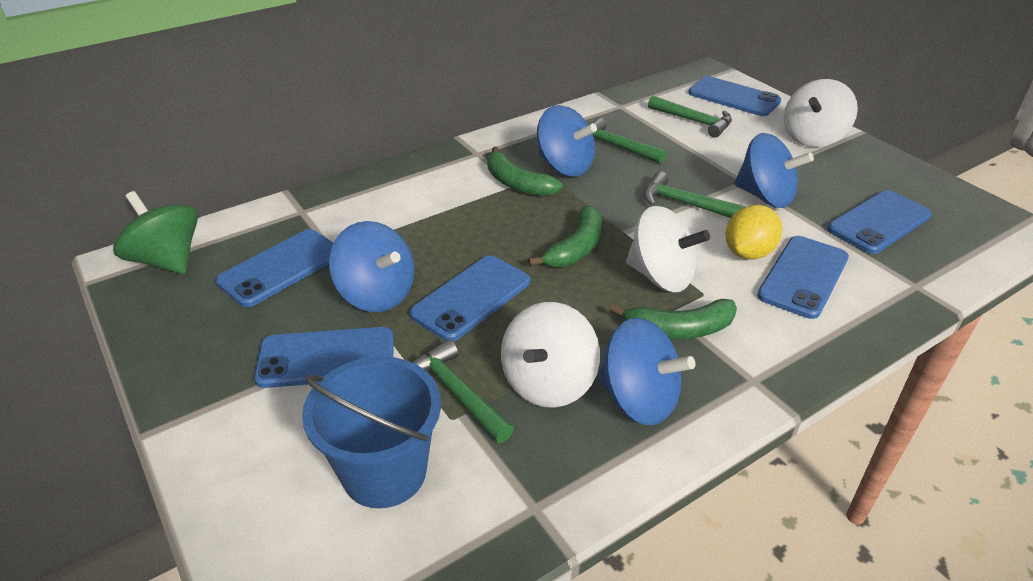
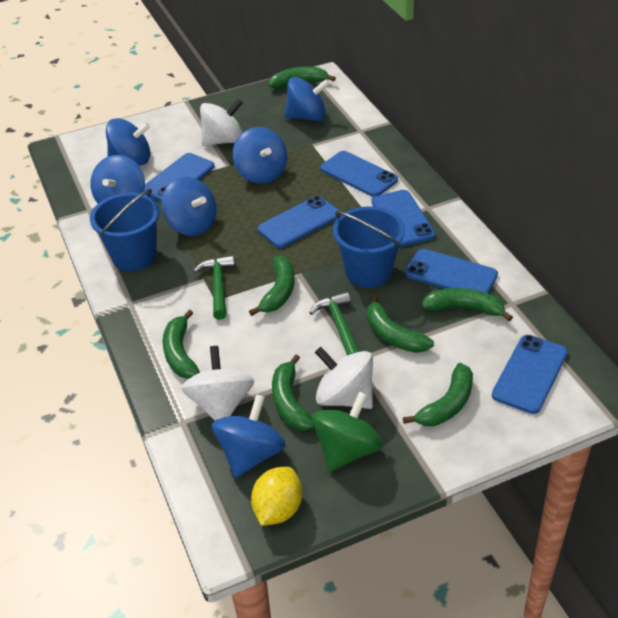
blue bucket: [302,356,441,508] = 1 -> [90,189,160,271] [333,206,405,288] = 2
blue spinning top: [329,221,414,312] [537,105,597,177] [598,318,695,425] [734,133,814,208] = 4 -> [90,155,145,203] [106,118,150,166] [161,177,216,236] [212,394,286,478] [233,127,287,184] [285,77,330,121] = 6
green banana: [487,147,563,197] [528,205,602,267] [610,299,737,340] = 3 -> [163,310,200,379] [249,256,295,316] [269,67,336,89] [272,354,314,431] [367,295,434,353] [403,363,473,426] [421,288,513,321] = 7
green hammer: [413,339,514,443] [591,118,666,164] [644,172,746,218] [648,96,732,138] = 4 -> [193,255,235,320] [309,292,360,356] = 2

